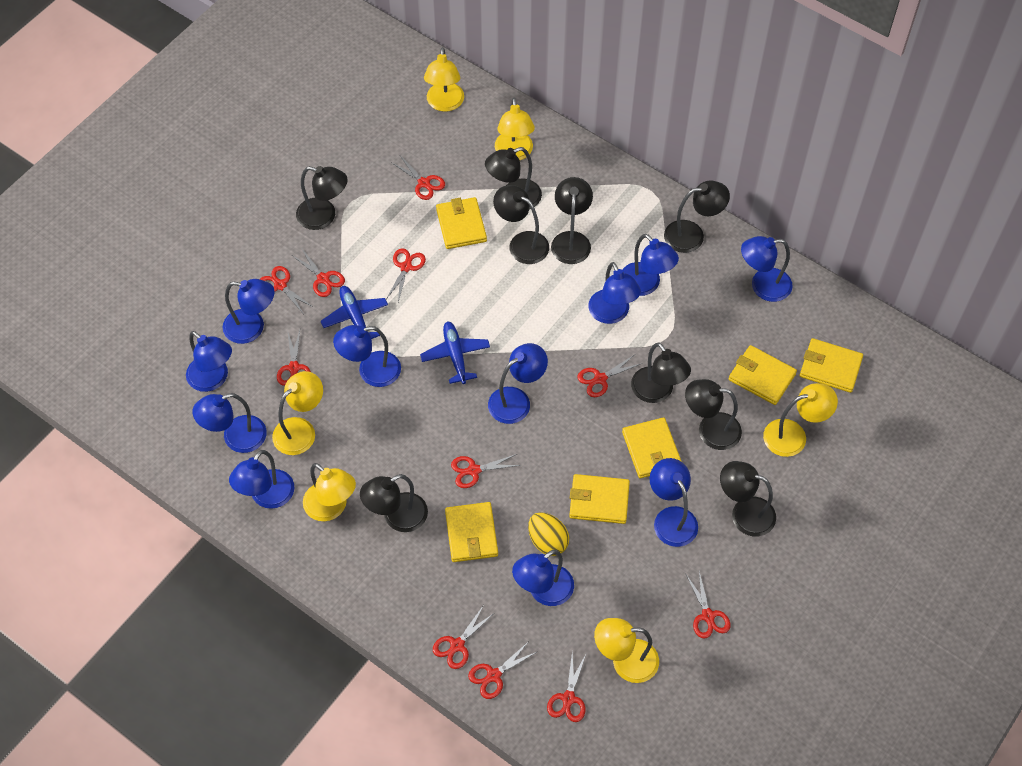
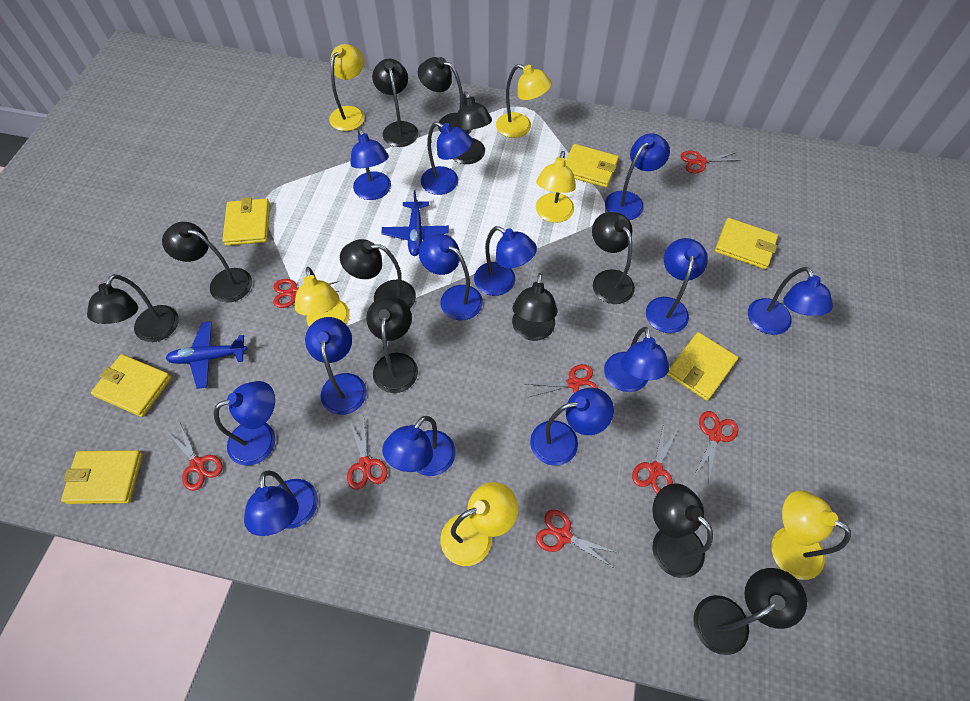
black lamp: [296,166,348,230] [360,474,428,532] [485,147,542,209] [493,185,549,264] [551,177,593,264] [631,342,691,403] [664,180,730,253] [685,379,742,450] [720,461,776,537] = 9 -> [87,274,179,342] [162,222,252,303] [340,239,416,308] [366,296,418,393] [372,59,418,147] [418,57,472,134] [453,92,492,164] [512,273,557,341] [592,212,635,304] [652,483,713,578] [693,568,807,655] = 11
blue lamp: [186,331,232,392] [192,393,267,453] [222,279,274,344] [229,450,294,509] [333,325,401,387] [488,343,548,424] [512,550,574,606] [588,262,641,324] [622,234,679,296] [650,458,698,547] [741,236,793,302] = 11 -> [214,381,276,466] [244,470,318,536] [305,317,367,415] [350,128,391,200] [382,416,456,476] [419,234,483,320] [421,122,473,195] [474,226,537,296] [530,388,614,466] [604,327,669,392] [605,133,670,220] [646,238,708,333] [748,267,833,335] = 13
red scissors: [260,266,314,313] [277,330,311,386] [292,249,345,297] [386,248,426,302] [391,157,445,200] [433,606,494,669] [451,454,521,488] [468,642,537,699] [547,652,586,722] [577,355,640,397] [686,571,730,639] = 11 -> [168,423,223,491] [273,279,340,308] [347,417,387,490] [526,364,598,398] [536,510,619,567] [632,424,679,494] [681,150,740,174] [694,411,738,484] = 8
yellow egg: [528,512,569,556] = 1 -> none = 0

